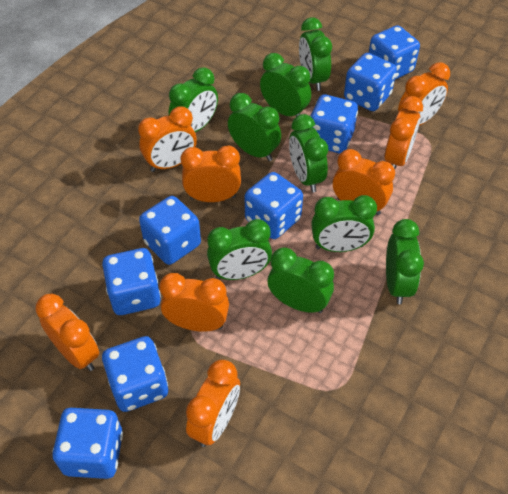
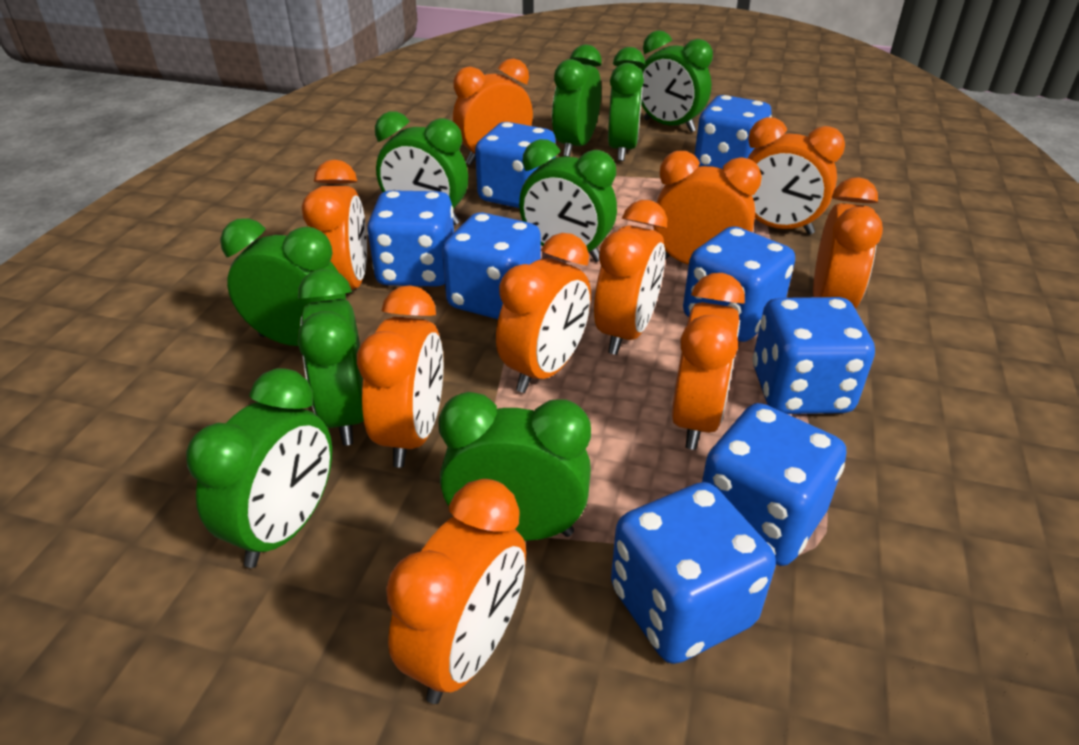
orange clock: [35,294,99,371] [138,106,197,172] [159,273,229,332] [181,146,241,202] [186,360,240,447] [333,149,395,215] [385,96,423,169] [398,62,450,126] = 8 -> [302,160,367,290] [357,285,443,468] [386,479,526,704] [453,58,533,165] [496,233,591,393] [594,200,667,355] [653,151,762,265] [672,273,745,450] [747,117,845,235] [813,177,883,309] = 10

